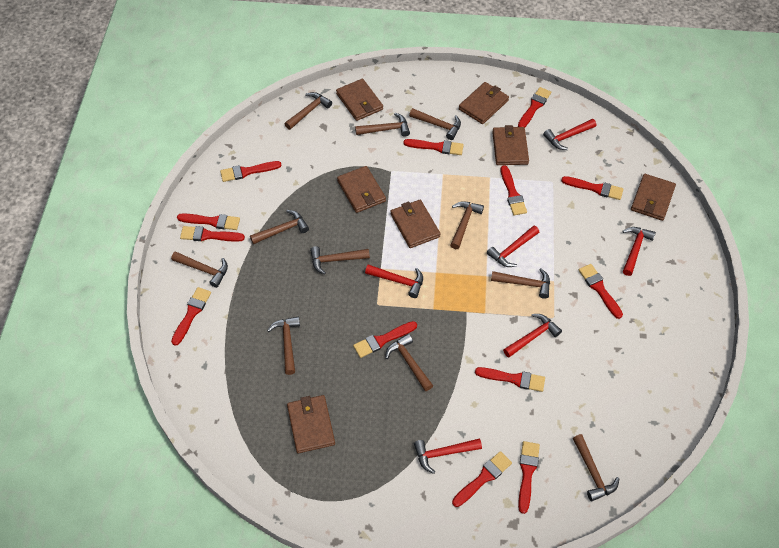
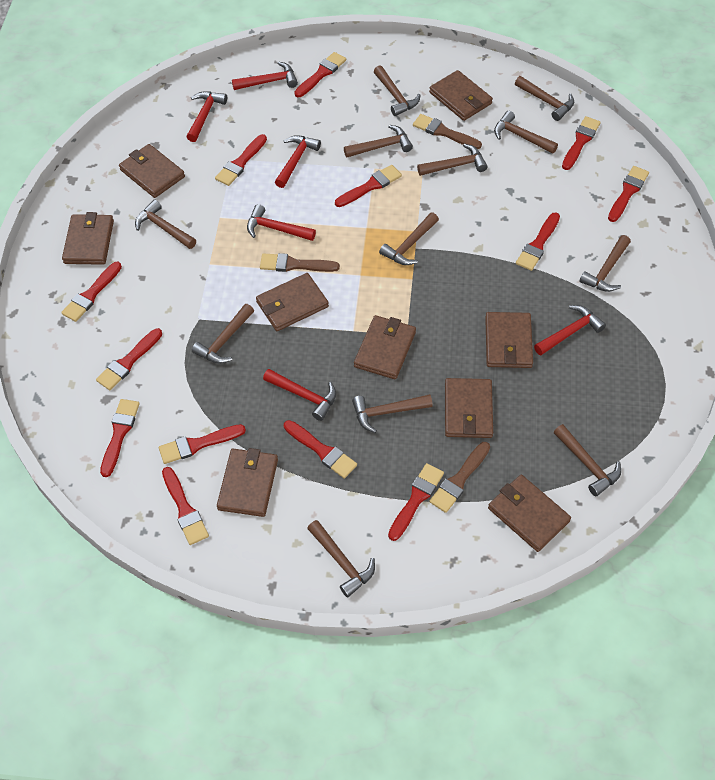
brown brush: none = 0 -> [260,253,340,272] [413,114,482,149] [429,442,490,513] = 3
brown hammer: [171,251,228,288] [250,210,309,244] [267,316,300,375] [285,92,332,130] [310,246,370,275] [355,113,410,137] [385,334,433,391] [409,108,461,140] [450,201,484,249] [491,268,550,299] [573,434,620,501] = 11 -> [135,200,196,249] [192,304,254,364] [307,520,375,598] [344,125,413,158] [352,394,433,433] [374,65,421,116] [379,212,439,265] [417,144,488,176] [494,111,558,154] [515,76,574,121] [554,424,621,496] [579,235,631,292] = 12
brown wallet: [287,395,335,453] [336,79,383,121] [337,166,386,213] [390,200,441,248] [459,82,509,124] [492,125,529,165] [631,174,676,221] = 7 -> [62,212,114,265] [119,144,185,198] [217,448,278,517] [256,273,329,331] [354,315,416,379] [429,70,493,121] [445,378,493,438] [485,312,533,368] [488,475,571,552] = 9

